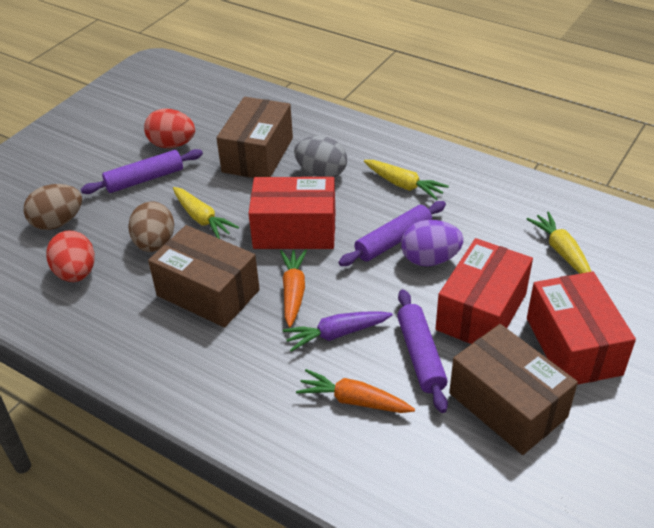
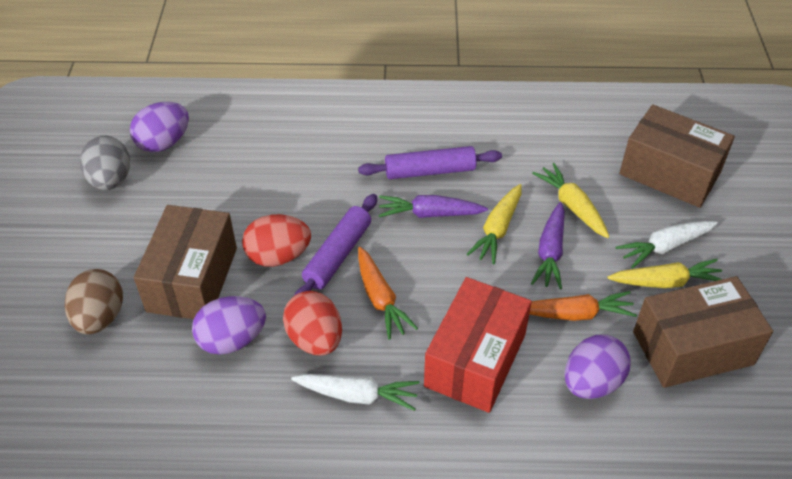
brown egg: [24,184,82,230] [128,201,174,252] = 2 -> [65,269,123,334] = 1
purple carrot: [283,311,393,352] = 1 -> [378,195,488,218] [531,202,565,290] = 2
purple egg: [401,220,463,267] = 1 -> [130,102,189,152] [192,296,266,355] [565,334,631,399] = 3
purple rolling pin: [81,149,203,194] [338,201,446,266] [397,289,448,413] = 3 -> [294,194,377,296] [358,146,502,179] = 2
red box: [248,177,335,249] [435,238,533,344] [527,271,636,385] = 3 -> [424,277,532,413] = 1
white carrot: none = 0 -> [291,374,419,411] [616,221,718,269] = 2

